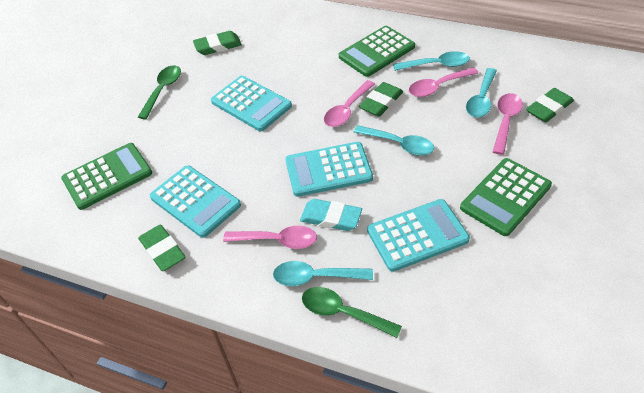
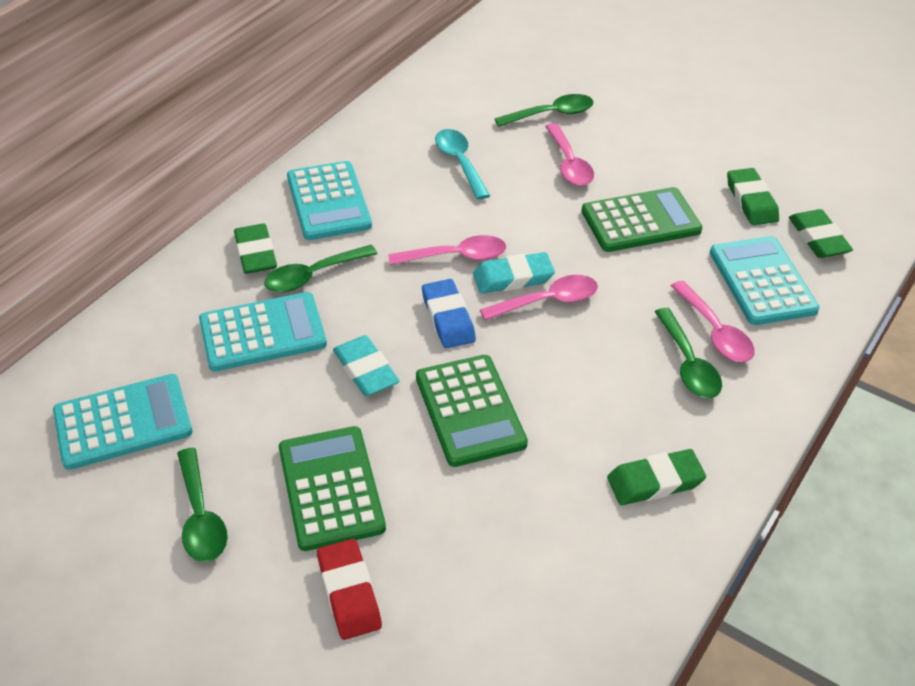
blue eraser: none = 0 -> [422,279,476,349] = 1
green spoon: [138,65,181,119] [302,287,402,338] = 2 -> [177,448,228,562] [264,245,377,293] [495,94,594,127] [655,308,722,398] = 4
red eraser: none = 0 -> [317,539,382,640] = 1
turquoise eraser: [300,199,362,231] = 1 -> [333,335,400,396] [473,252,555,293] = 2
turquoise spoon: [273,261,373,286] [354,125,434,156] [393,51,470,71] [466,68,497,118] = 4 -> [435,129,490,200] = 1

